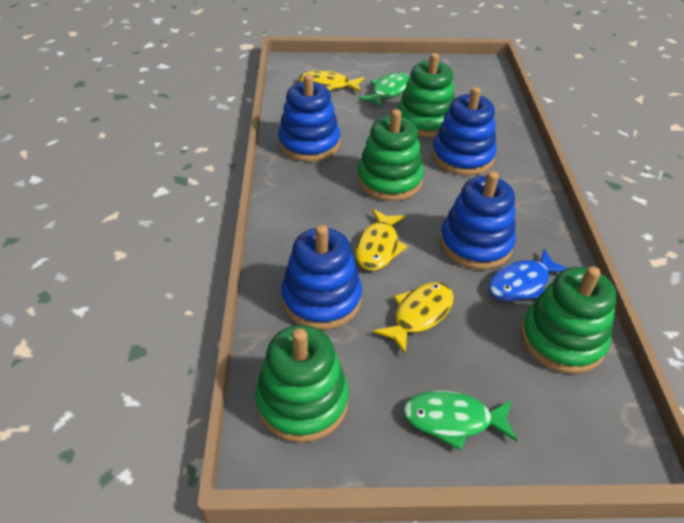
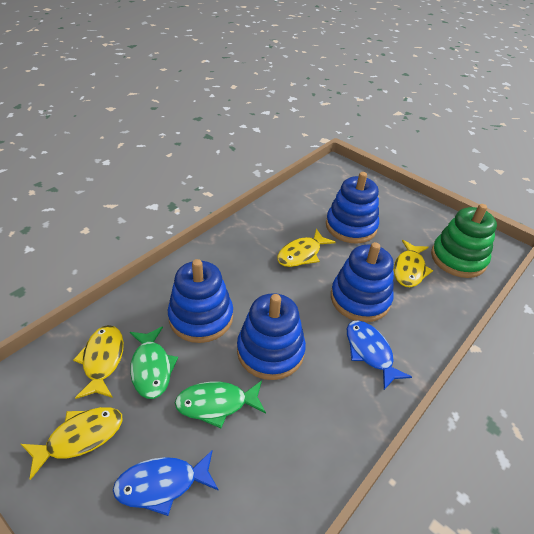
blue fish: [488,248,567,301] = 1 -> [113,450,219,516] [347,320,412,390] = 2
green stacking toy: [255,325,349,443] [357,109,424,201] [397,53,455,137] [521,266,617,374] = 4 -> [431,204,497,278] = 1
yellow fish: [299,70,364,92] [355,209,407,271] [373,282,454,354] = 3 -> [21,407,123,480] [73,325,124,399] [277,229,336,267] [393,240,433,287] = 4

